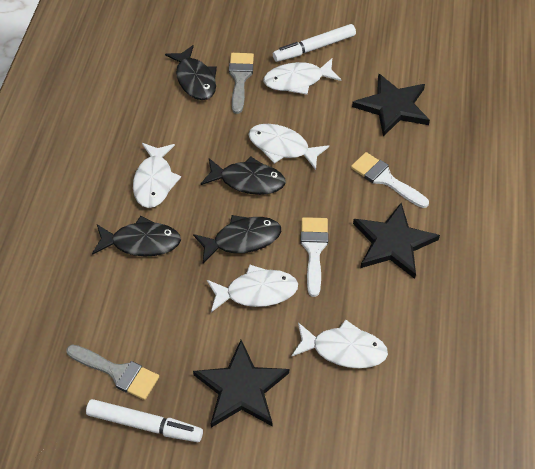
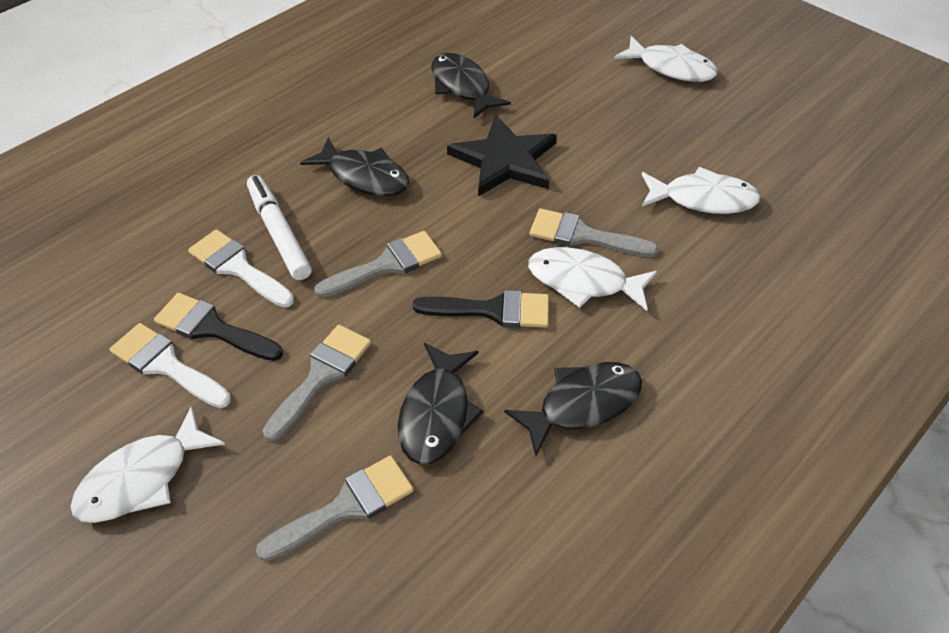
black brush: none = 0 -> [154,293,283,361] [413,290,549,328] = 2
black star: [193,340,289,428] [352,74,430,137] [353,203,440,279] = 3 -> [447,115,557,197] = 1
grey brush: [66,344,159,400] [229,53,254,114] = 2 -> [256,456,414,561] [263,325,371,442] [314,231,442,298] [530,209,659,257] = 4
white fish: [133,143,181,208] [207,265,298,312] [248,124,329,170] [264,58,342,95] [291,320,388,368] = 5 -> [70,406,225,523] [528,247,657,311] [614,36,718,82] [642,167,760,214] = 4
white marker: [86,399,203,442] [273,24,356,62] = 2 -> [247,175,312,280] = 1

